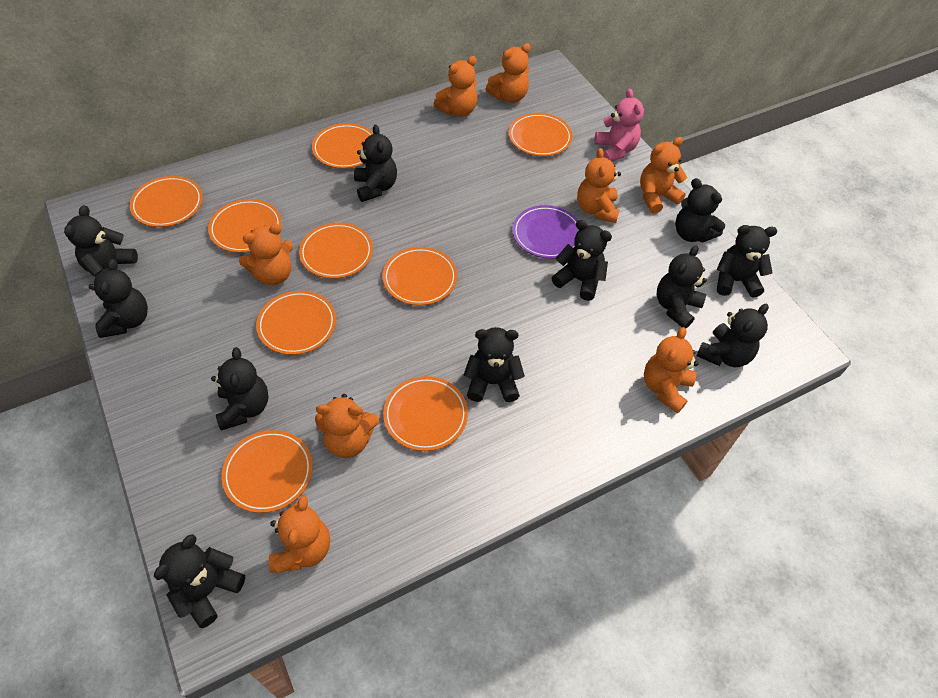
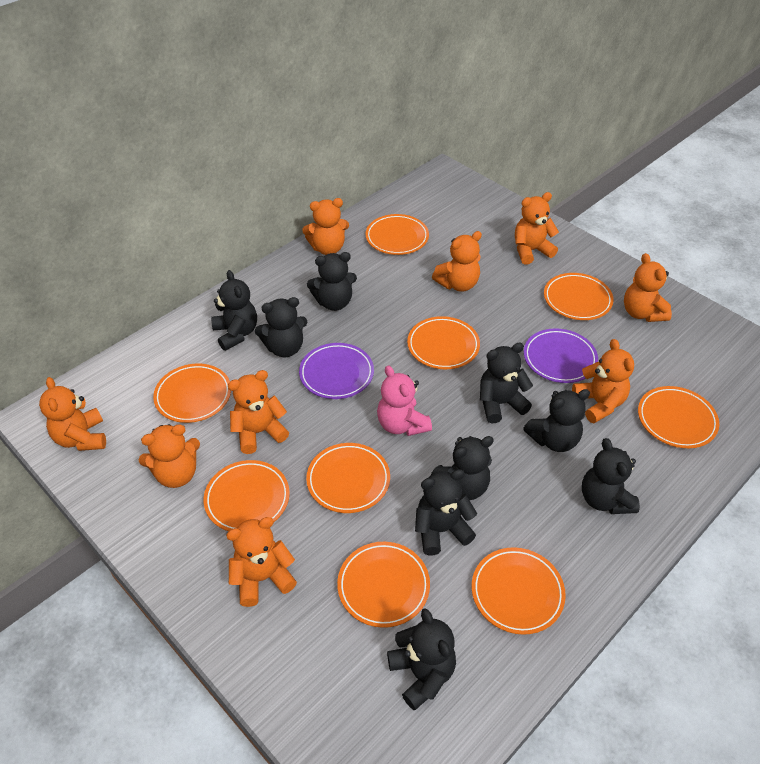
black teddy bear: [64,205,138,276] [89,259,148,338] [154,534,245,628] [211,347,269,430] [354,124,397,202] [464,327,525,402] [552,220,612,301] [657,245,707,328] [675,178,725,242] [697,304,769,367] [717,225,777,298] = 11 -> [211,270,257,351] [255,297,308,357] [307,252,357,311] [387,608,456,710] [415,469,477,556] [430,436,494,500] [480,342,533,423] [523,389,590,452] [582,438,640,514] = 9
orange teddy bear: [239,224,293,285] [269,496,330,573] [315,394,379,458] [433,56,478,117] [486,43,531,103] [577,148,621,223] [640,137,687,214] [644,327,699,413] = 8 -> [39,377,106,451] [139,424,200,488] [226,517,297,607] [228,370,289,454] [302,198,349,255] [432,231,482,292] [515,192,559,265] [572,339,634,423] [624,253,672,322] = 9
purple plate: [512,205,579,259] = 1 -> [299,343,374,399] [524,328,598,383] = 2

